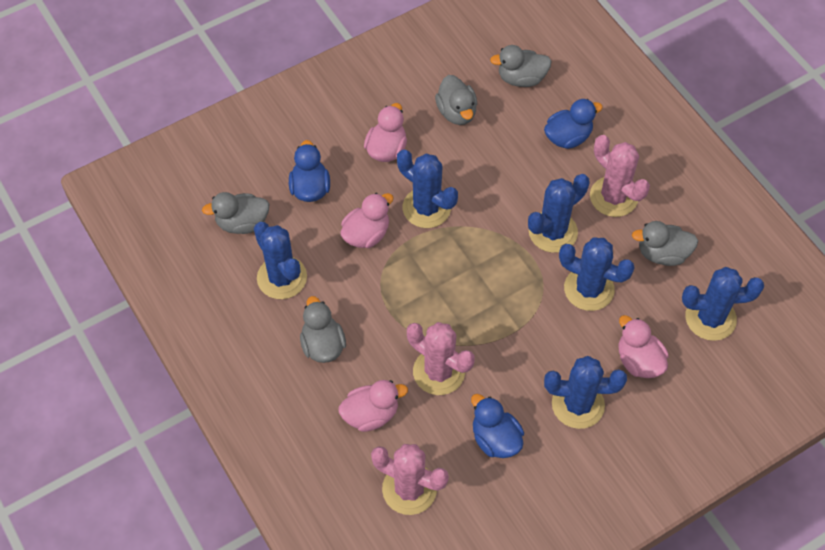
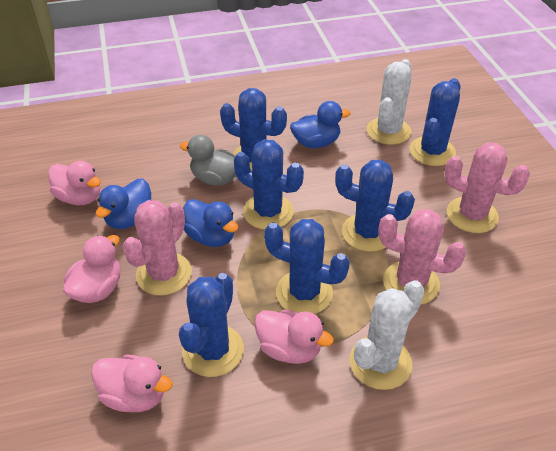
grey duck: [202,192,270,234] [300,296,346,363] [435,75,477,125] [490,45,552,87] [632,221,698,266] = 5 -> [180,135,236,186] = 1
white cactus: none = 0 -> [350,280,425,390] [367,59,412,145] = 2

